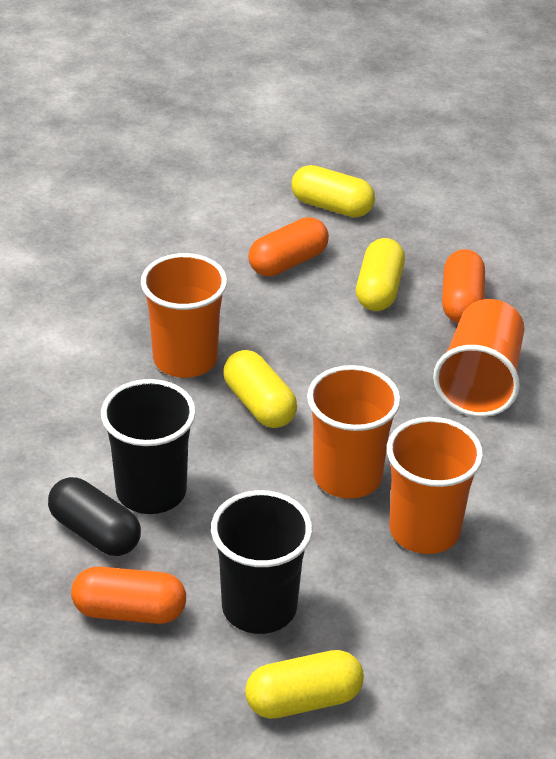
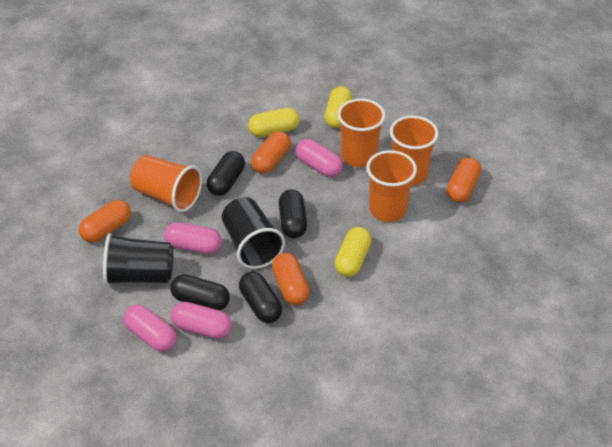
black capsule: [48,477,141,556] = 1 -> [170,274,230,310] [207,151,245,196] [239,272,282,323] [279,189,307,238] = 4
orange capsule: [71,567,186,624] [248,217,329,277] [442,249,485,323] = 3 -> [79,200,131,242] [251,131,291,174] [272,253,310,305] [447,157,481,202] = 4
pink capsule: none = 0 -> [124,305,177,352] [164,222,222,254] [171,302,232,339] [296,139,343,177] = 4
yellow capsule: [223,350,297,428] [245,650,364,719] [292,165,375,217] [356,238,405,311] = 4 -> [248,107,300,137] [325,86,352,128] [335,227,372,277] = 3

